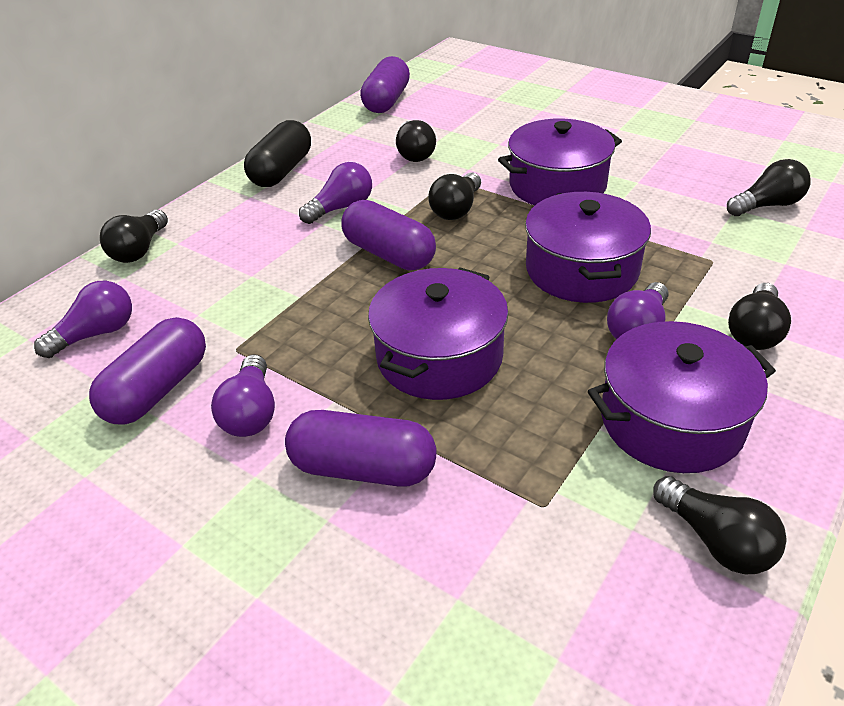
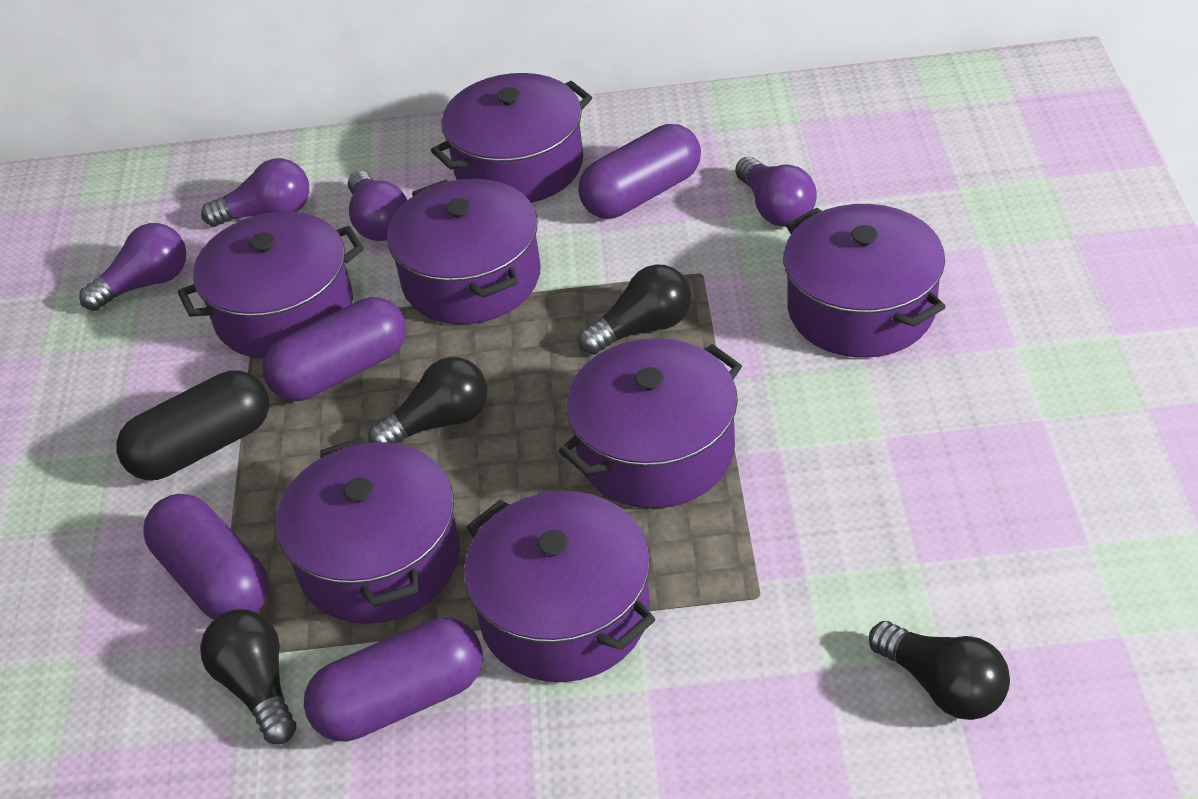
black light bulb: [100,210,168,263] [396,120,436,162] [428,173,481,220] [653,476,787,574] [727,159,811,216] [728,283,791,350] = 6 -> [200,609,296,744] [368,357,487,444] [578,264,691,355] [869,621,1010,720] = 4
purple pot: [368,268,509,400] [498,118,622,205] [525,192,651,303] [588,321,776,473] = 4 -> [178,211,364,359] [276,437,460,624] [387,179,541,324] [431,73,592,203] [464,491,655,682] [559,338,742,508] [783,204,945,357] = 7

